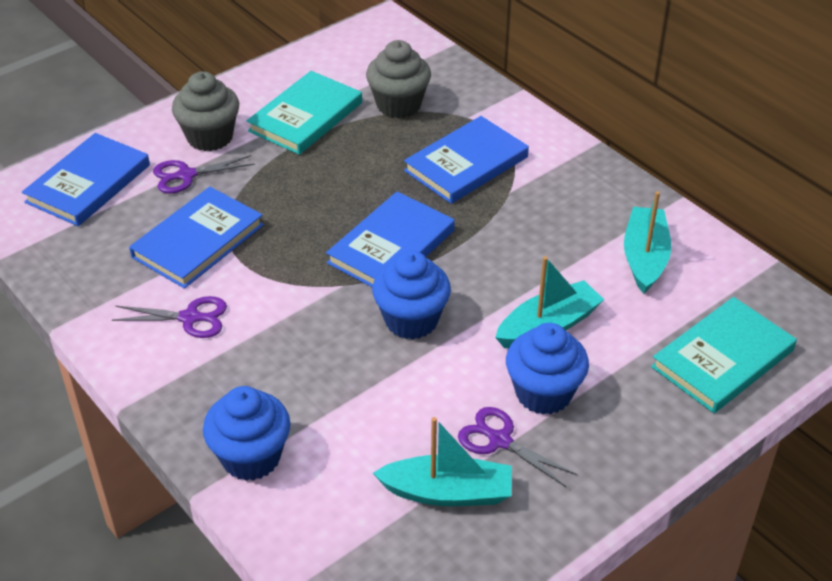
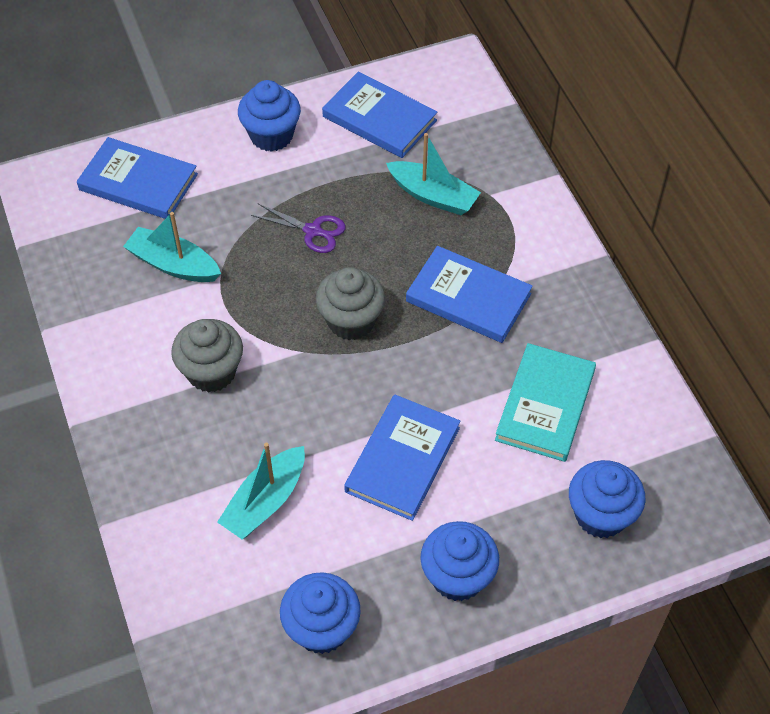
blue cupcake: [203,386,290,481] [372,251,451,339] [506,323,589,415] = 3 -> [238,80,301,152] [280,572,361,654] [420,521,499,601] [569,460,646,538] = 4
purple scissors: [112,296,227,338] [153,155,255,194] [458,407,577,487] = 3 -> [251,204,346,253] = 1
turquoise book: [247,71,362,155] [651,297,797,413] = 2 -> [495,343,596,462] = 1

